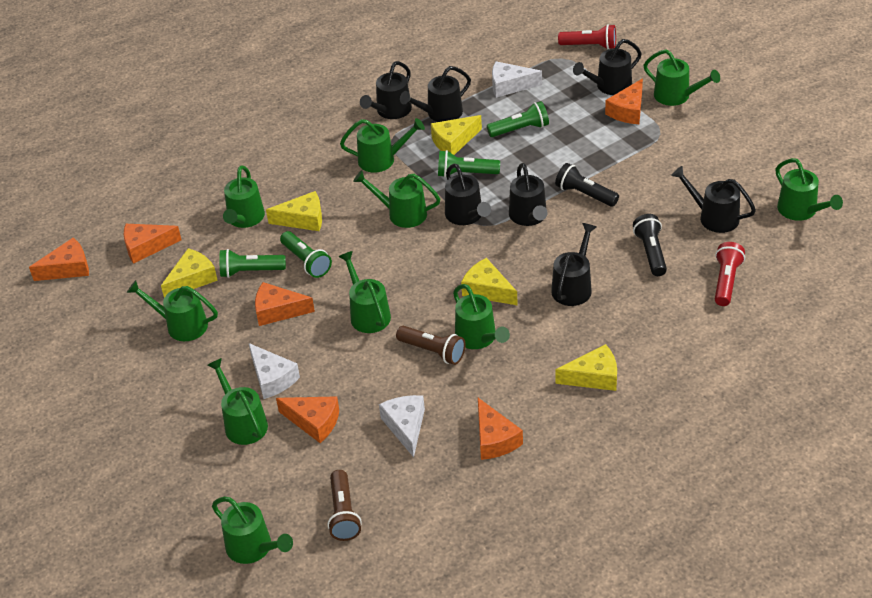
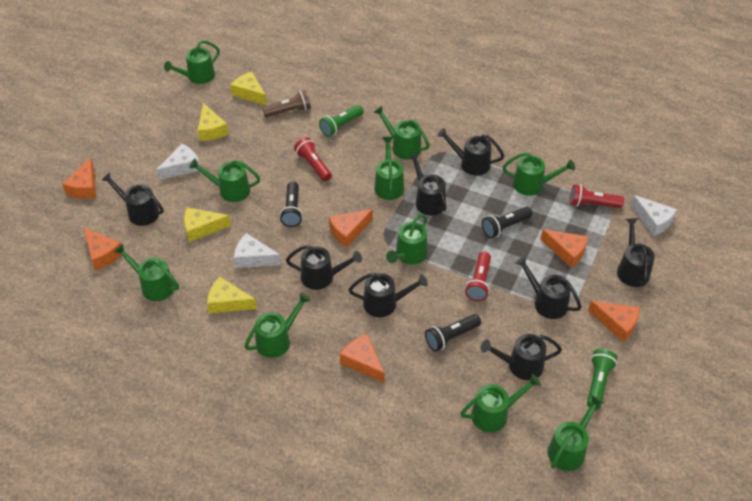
black flashlight: [555,163,619,207] [633,214,667,276] = 2 -> [280,182,303,227] [425,314,481,352] [482,207,532,238] = 3
black watering can: [360,61,412,119] [400,66,471,122] [445,164,491,225] [509,163,548,226] [551,223,597,306] [573,39,642,95] [671,166,756,233] = 7 -> [102,172,163,226] [286,245,362,290] [349,273,428,317] [409,153,447,216] [437,128,504,176] [481,334,562,380] [515,256,582,319] [617,218,655,287] = 8
brown flashlight: [328,470,362,541] [396,326,466,365] = 2 -> [262,90,311,117] = 1
green flashlight: [219,249,286,278] [280,231,332,278] [438,150,500,177] [487,101,549,137] = 4 -> [319,105,363,137] [587,349,617,409] = 2
red flashlight: [558,24,616,49] [715,242,745,306] = 2 -> [294,137,332,181] [465,252,491,301] [570,184,624,208] = 3
yellow cheese: [161,248,218,298] [266,191,322,231] [431,115,482,155] [461,258,518,306] [556,344,617,391] = 5 -> [184,207,231,242] [197,103,229,141] [207,277,257,314] [230,71,267,105] = 4

